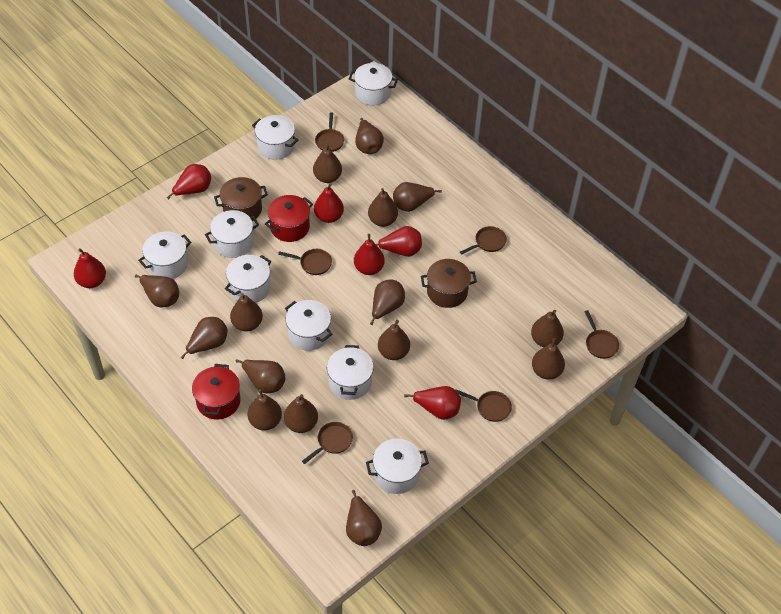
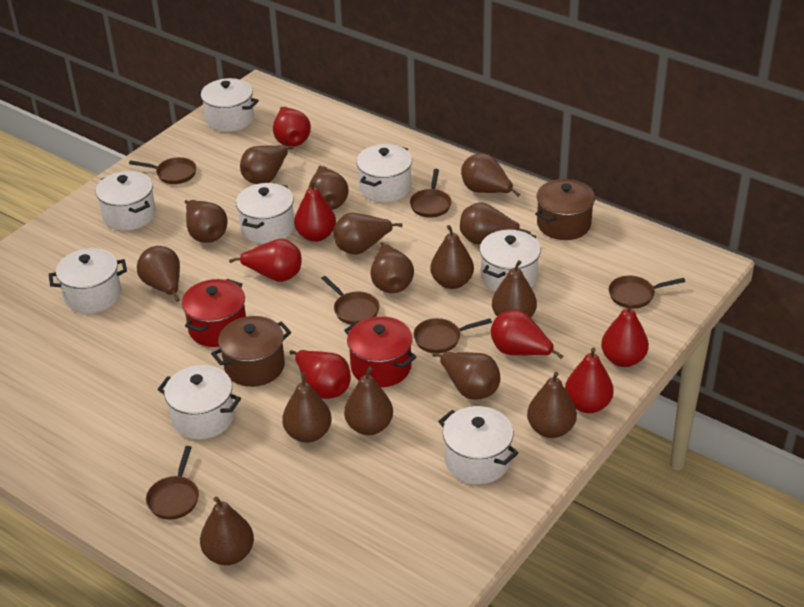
red pear: [74,248,106,288] [167,164,211,199] [314,183,344,223] [354,234,385,275] [376,226,422,257] [404,386,461,420] = 6 -> [229,239,301,282] [273,107,311,147] [289,350,351,399] [294,180,336,242] [490,310,563,359] [565,347,614,413] [601,302,649,367] = 7

